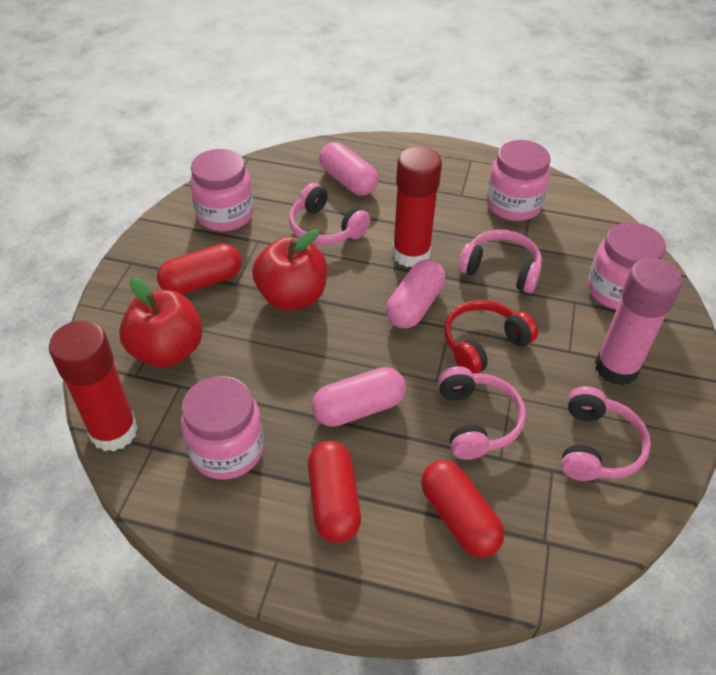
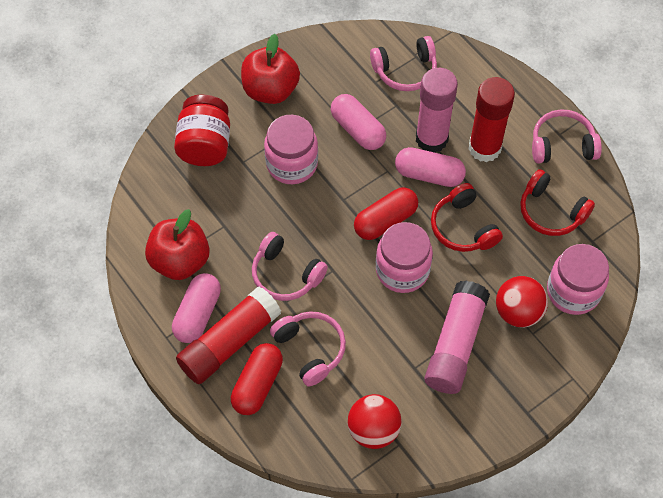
pink glue stick: [595,258,682,386] = 1 -> [416,68,458,153] [425,281,490,394] = 2
pink jar: [181,376,264,480] [190,149,254,231] [486,140,551,221] [587,222,666,310] = 4 -> [264,115,318,184] [376,222,433,293] [547,244,609,315] = 3
red ball: none = 0 -> [348,394,401,449] [496,276,548,327] = 2
red capsule: [157,244,242,295] [308,441,361,543] [421,460,505,557] = 3 -> [231,343,283,415] [354,187,418,240] = 2
red headphones: [444,300,538,374] = 1 -> [431,183,503,252] [520,169,595,236] = 2
red jar: none = 0 -> [174,94,230,166] = 1

